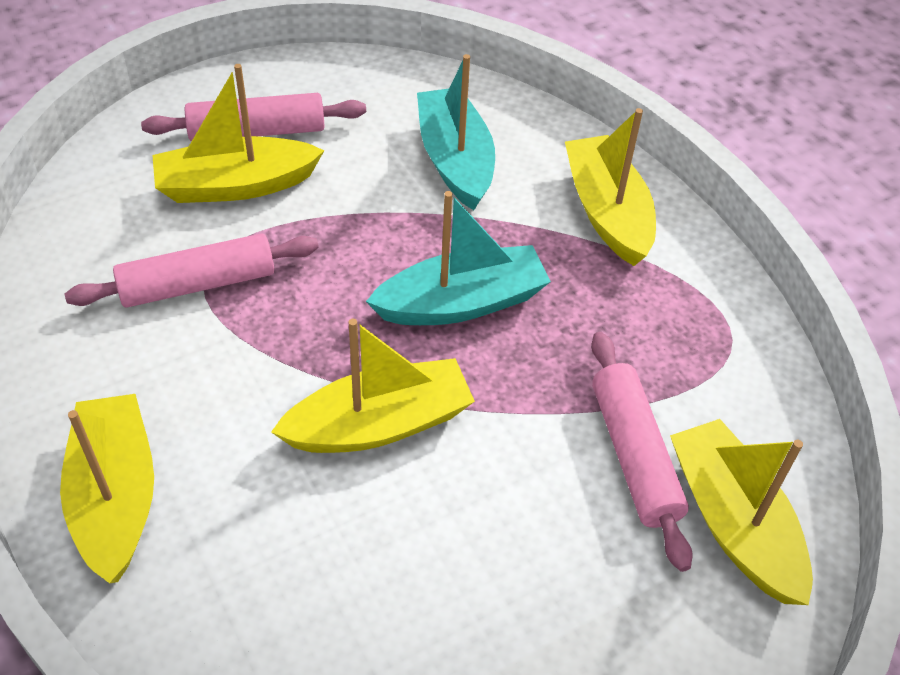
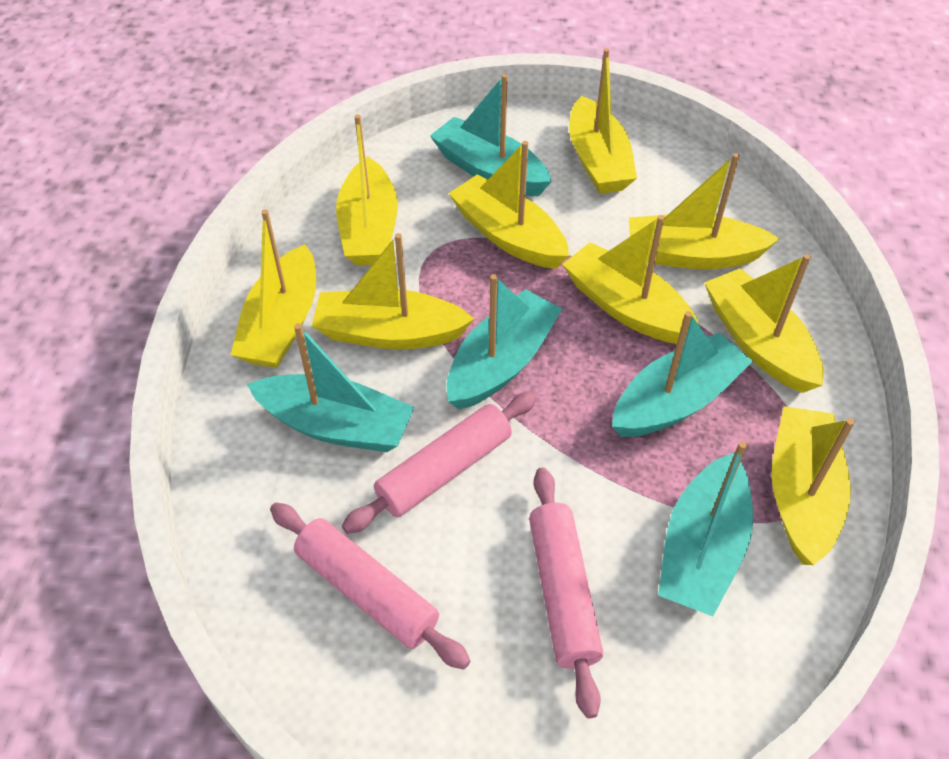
turquoise boat: [366,191,551,325] [417,54,495,210] = 2 -> [247,323,415,452] [430,74,552,196] [447,274,562,410] [612,311,753,437] [658,441,753,616] = 5
yellow boat: [60,394,154,583] [152,64,325,203] [271,319,475,453] [565,108,656,266] [670,419,813,605] = 5 -> [231,209,316,368] [312,233,474,349] [336,114,398,266] [448,141,569,269] [562,215,699,344] [569,48,637,194] [629,153,779,269] [704,254,824,393] [772,406,855,565] = 9

